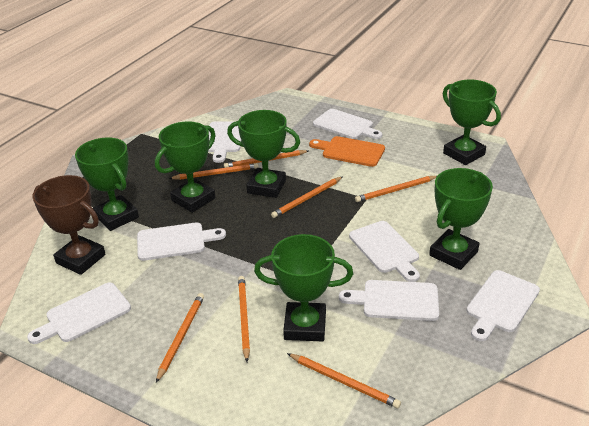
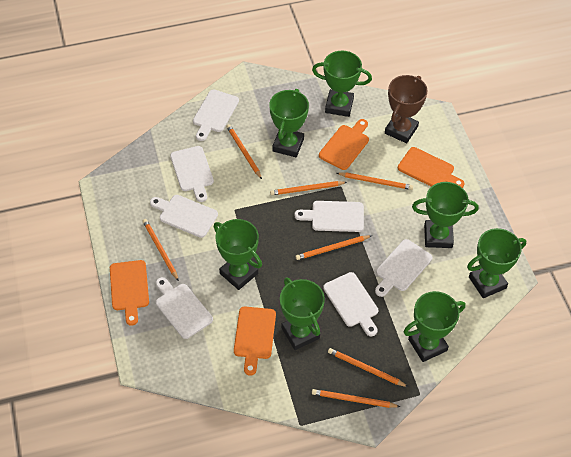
green trophy: [75,137,139,231] [155,121,216,213] [227,110,300,198] [254,234,353,341] [429,168,493,270] [443,79,501,165] = 6 -> [214,219,262,290] [269,89,309,157] [280,277,325,350] [312,51,372,117] [403,291,466,362] [412,182,479,248] [467,228,526,298] = 7
orange cutting board: [309,136,385,167] = 1 -> [110,260,149,325] [234,307,276,376] [319,119,369,170] [398,147,465,188] = 4

